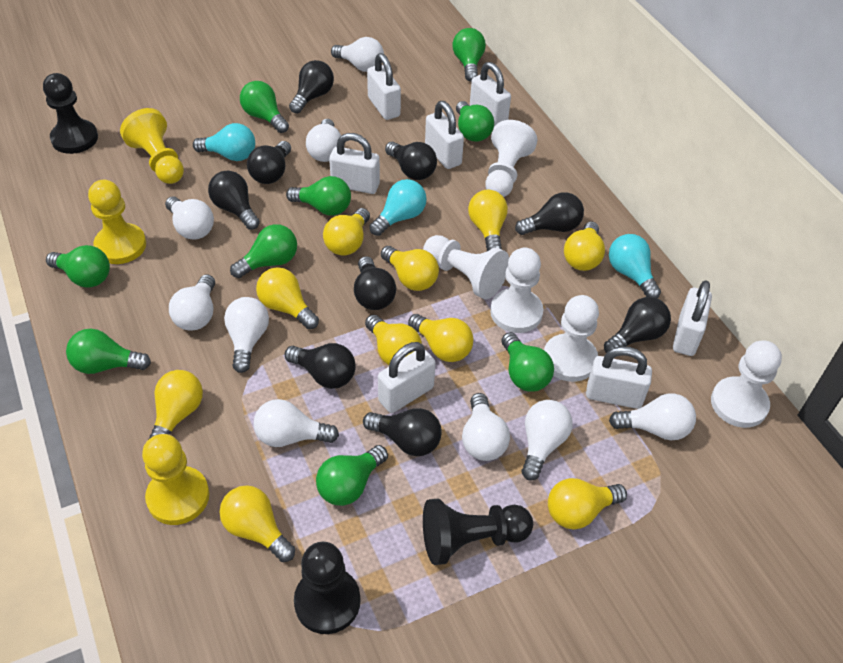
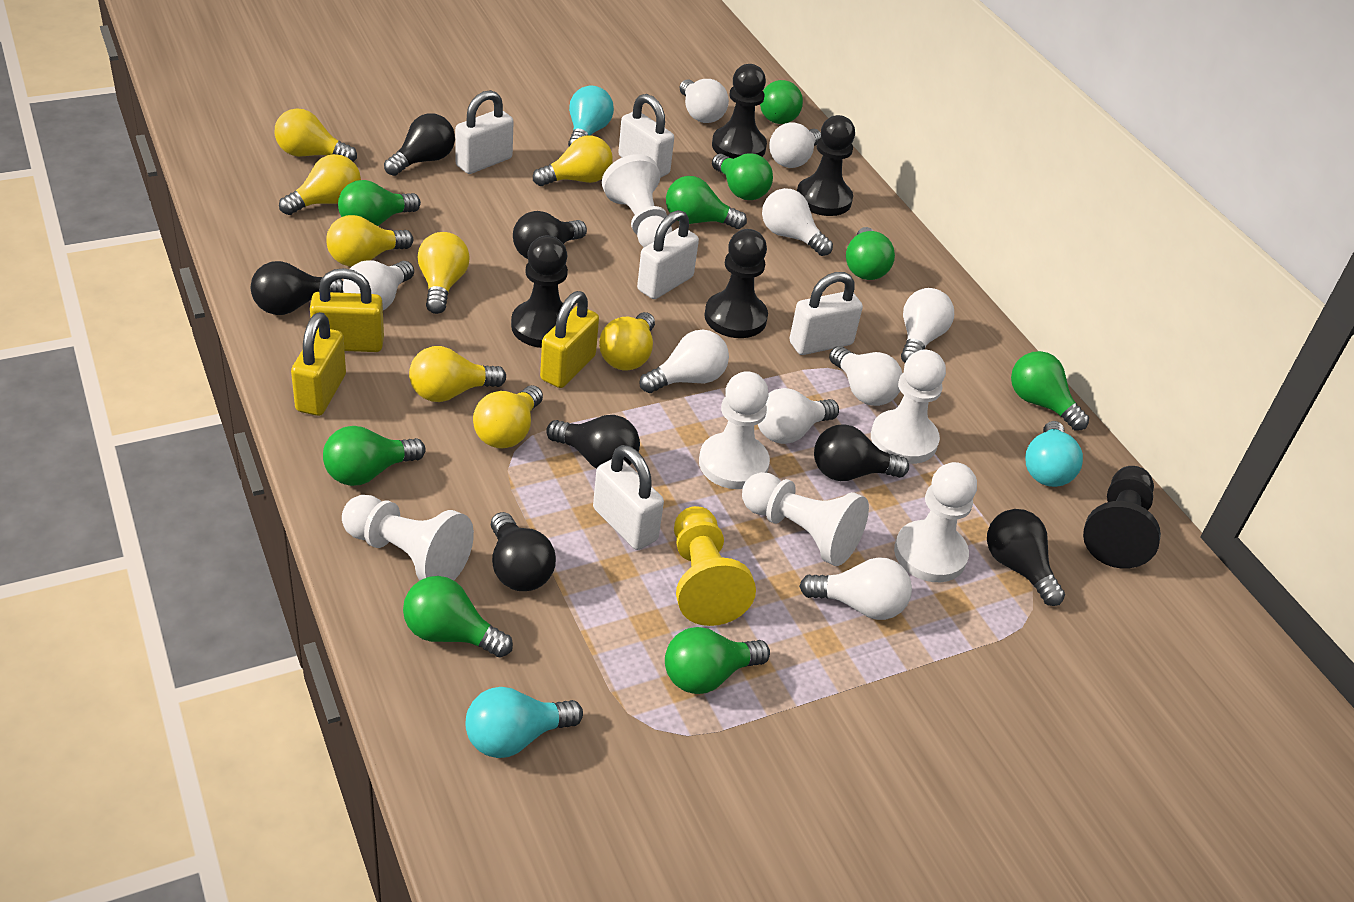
black light bulb: [208,171,260,230] [247,141,291,184] [285,343,356,389] [289,60,334,113] [354,256,396,310] [363,408,442,456] [385,142,437,180] [515,192,584,235] [604,297,671,353] = 9 -> [251,261,343,315] [384,113,455,176] [491,512,556,591] [513,211,587,259] [546,415,640,469] [814,424,909,481] [987,509,1065,606] = 7
black pawn: [43,73,98,154] [294,542,360,634] [423,498,533,565] = 3 -> [511,236,568,348] [704,229,768,338] [712,64,767,159] [797,115,855,216] [1083,466,1161,569] = 5
white padlock: [329,133,380,194] [367,53,401,120] [378,342,436,413] [425,101,464,169] [470,62,511,127] [586,346,652,409] [673,280,712,356] = 7 -> [455,90,514,174] [593,445,664,550] [618,94,674,178] [637,210,699,299] [789,272,863,355] = 5
white pawn: [423,235,509,299] [486,120,538,197] [490,248,543,333] [544,295,599,382] [711,341,782,428] = 5 -> [342,495,474,581] [602,154,672,247] [699,371,770,489] [742,472,869,566] [871,350,946,464] [894,462,977,582] = 6
yellow light bulb: [148,370,203,440] [220,485,295,562] [256,267,319,329] [323,208,370,256] [365,315,422,365] [381,246,439,291] [408,314,473,362] [468,190,508,251] [548,478,627,529] [564,221,605,271] = 10 -> [275,108,357,162] [279,154,361,215] [326,215,413,267] [409,346,506,402] [418,232,470,314] [473,385,543,449] [533,135,613,186] [599,312,655,370] = 8
yellow padlock: none = 0 -> [291,312,346,416] [310,268,384,352] [540,291,599,388] = 3
yellow pawn: [88,180,146,264] [120,108,184,184] [142,434,209,525] = 3 -> [674,506,756,626] = 1

